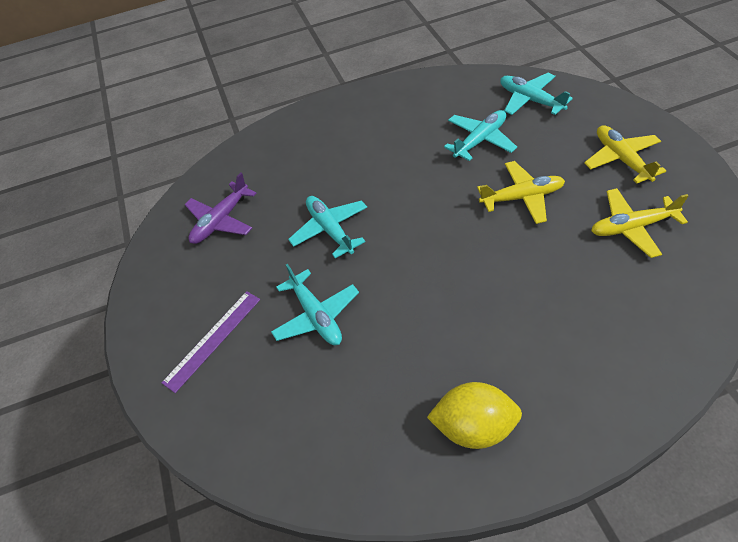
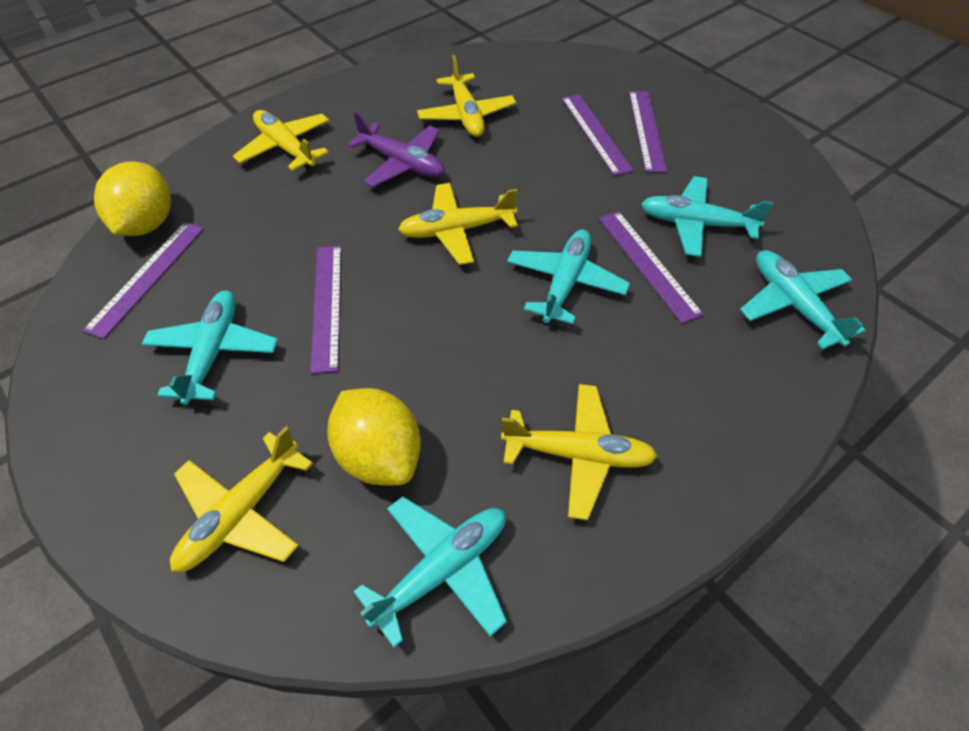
purple ruler: [161,291,260,393] = 1 -> [82,222,204,339] [310,246,341,374] [562,94,633,176] [599,211,704,324] [629,91,667,172] = 5
turquoise plane: [271,264,359,345] [288,196,367,258] [444,110,517,161] [500,73,573,115] = 4 -> [142,291,278,405] [353,497,507,648] [507,229,630,324] [641,176,773,257] [740,250,865,349] = 5
yellow lemon: [427,382,522,449] = 1 -> [94,162,171,236] [327,388,421,485] = 2
yellow plane: [477,161,565,224] [584,125,666,183] [591,188,689,258] = 3 -> [170,426,313,572] [233,110,329,171] [398,183,518,265] [417,55,516,137] [501,384,658,520] = 5

